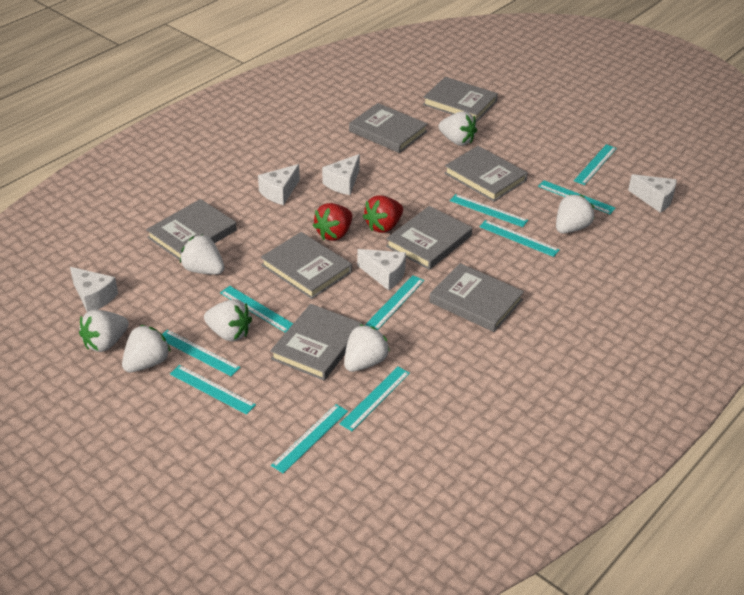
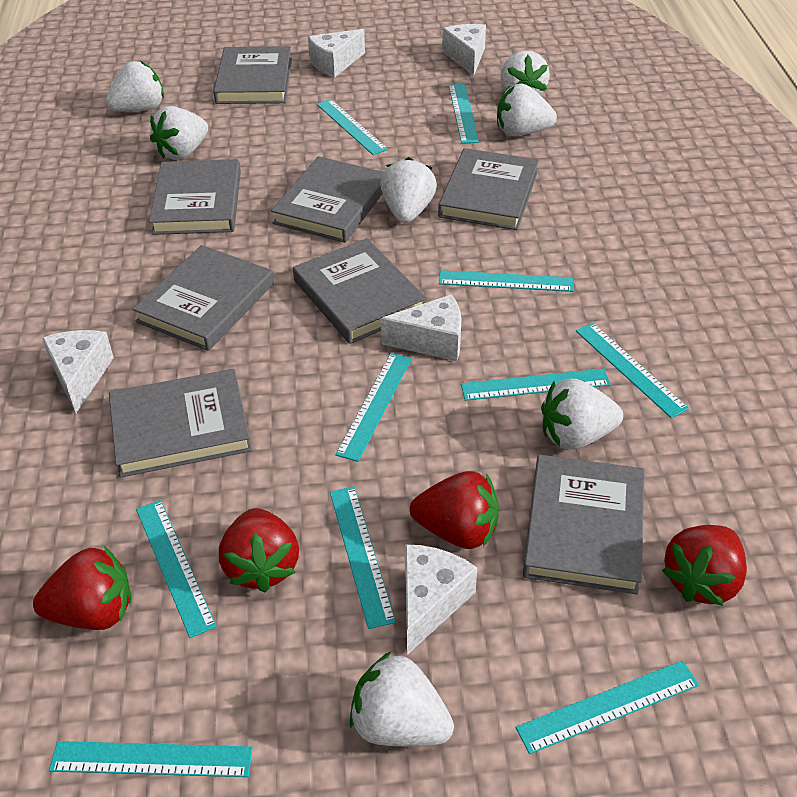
red strawberry: [313,203,352,241] [363,195,403,233] = 2 -> [33,546,131,630] [219,508,299,592] [410,471,499,549] [662,525,747,606] = 4

